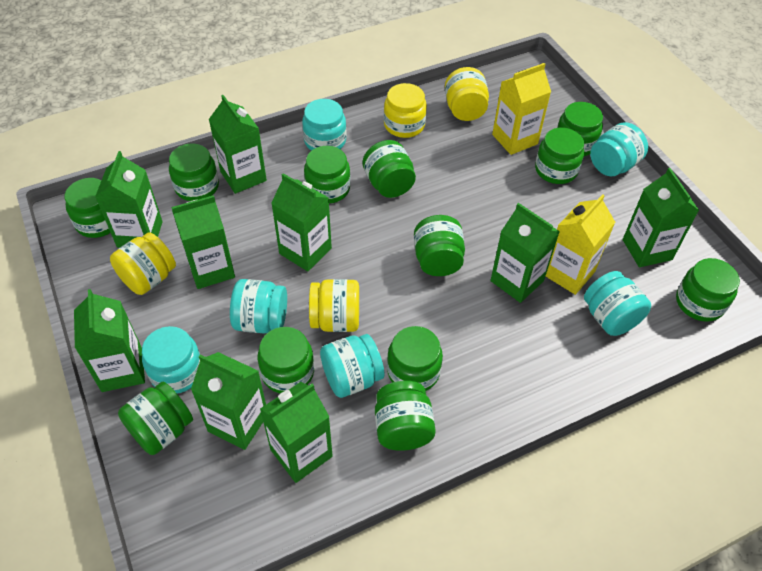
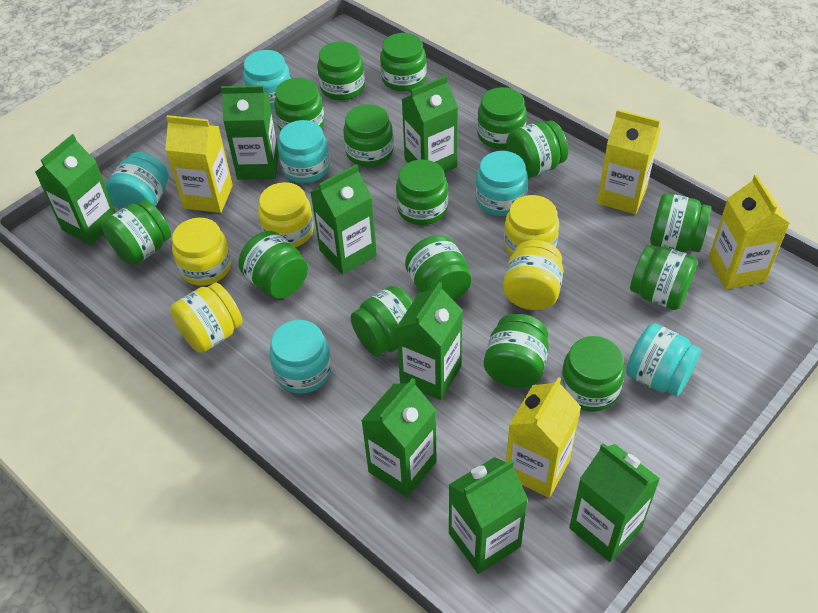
green carton: [74,289,145,392] [95,151,162,248] [172,195,235,289] [191,352,266,450] [209,95,267,194] [260,382,333,483] [271,173,332,271] [490,203,560,303] [622,168,699,267] = 9 -> [35,134,116,245] [221,85,279,180] [311,164,377,275] [361,378,437,497] [396,282,463,400] [402,75,458,173] [449,457,528,574] [569,443,660,562] = 8
green jar: [65,178,111,238] [118,382,193,455] [169,143,219,201] [258,327,314,394] [304,146,351,204] [363,140,416,198] [375,381,436,451] [387,326,443,391] [414,215,465,276] [535,128,584,184] [557,102,603,156] [676,258,740,322] = 12 -> [102,200,171,265] [238,231,308,299] [274,78,324,131] [317,41,365,100] [343,104,394,167] [351,286,413,356] [380,33,427,92] [396,159,448,225] [405,235,472,301] [477,87,527,149] [484,314,549,388] [506,120,568,178] [560,336,625,412] [630,245,698,310] [650,193,711,252] = 15
yellow carton: [492,63,551,155] [545,194,615,295] = 2 -> [165,115,233,213] [506,377,581,498] [597,109,661,214] [709,174,790,289] = 4
yellow jar: [110,232,176,295] [309,279,359,332] [384,83,427,138] [445,67,489,121] = 4 -> [170,283,243,353] [172,218,231,286] [258,182,314,247] [503,240,563,310] [504,195,559,256] = 5

